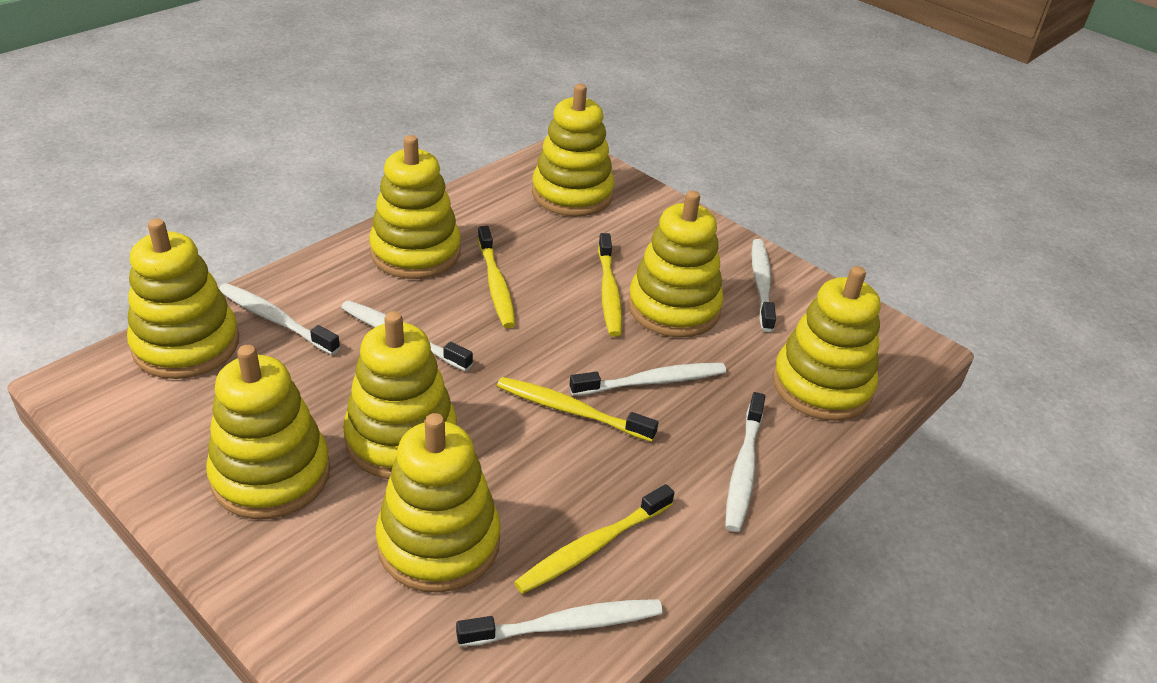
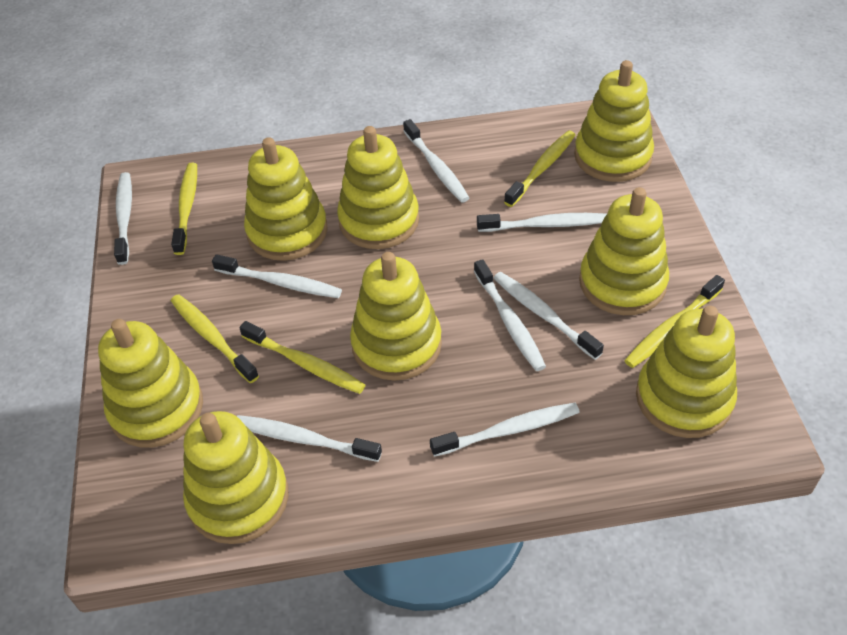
white toothbrush: [219,283,340,355] [341,300,473,371] [456,599,663,647] [569,363,726,396] [725,392,766,532] [751,239,776,332] = 6 -> [114,172,132,265] [212,254,342,298] [237,415,382,462] [403,119,469,203] [430,403,580,457] [474,259,546,371] [477,213,607,232] [494,272,604,360] = 8
yellow toothbrush: [478,226,516,328] [497,377,658,442] [514,484,674,594] [598,233,622,337] = 4 -> [171,163,197,255] [171,294,259,383] [239,321,365,394] [504,131,575,207] [624,275,725,368] = 5

